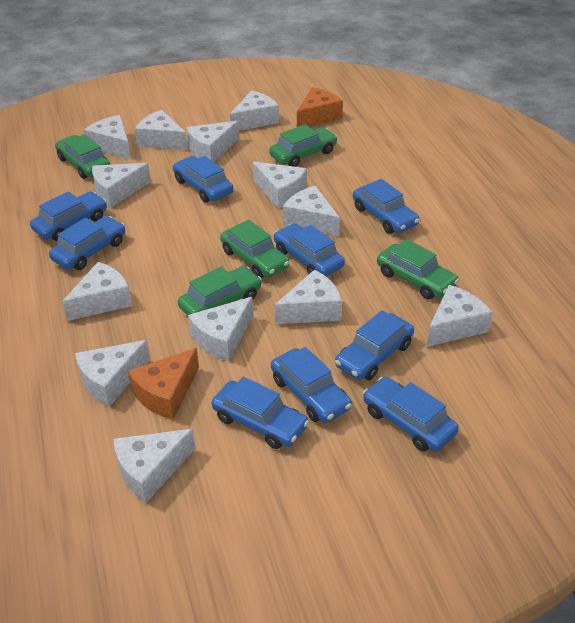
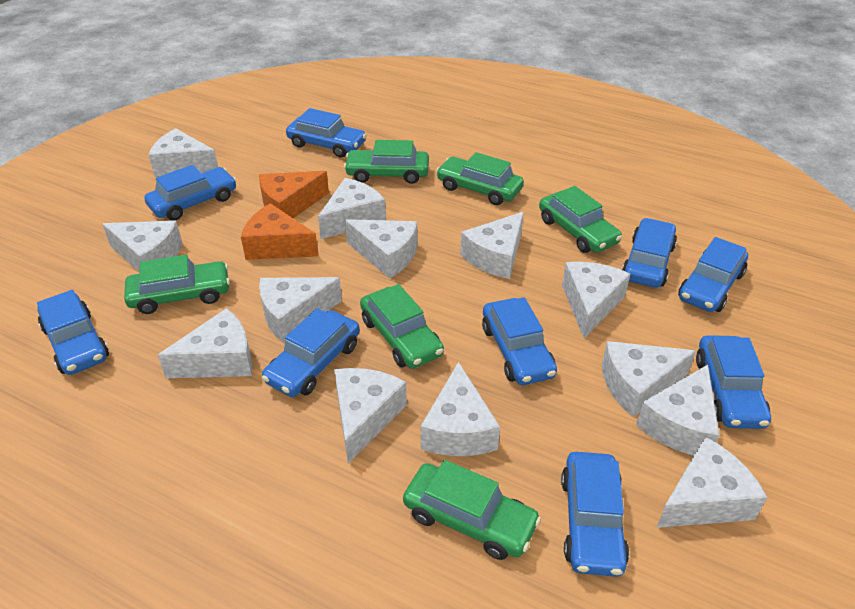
green car: [55,134,110,179] [178,266,262,316] [220,220,290,278] [269,124,338,167] [377,239,459,299] = 5 -> [124,255,230,314] [344,140,429,184] [360,284,444,369] [403,460,541,560] [436,152,524,205] [539,186,622,253] = 6

